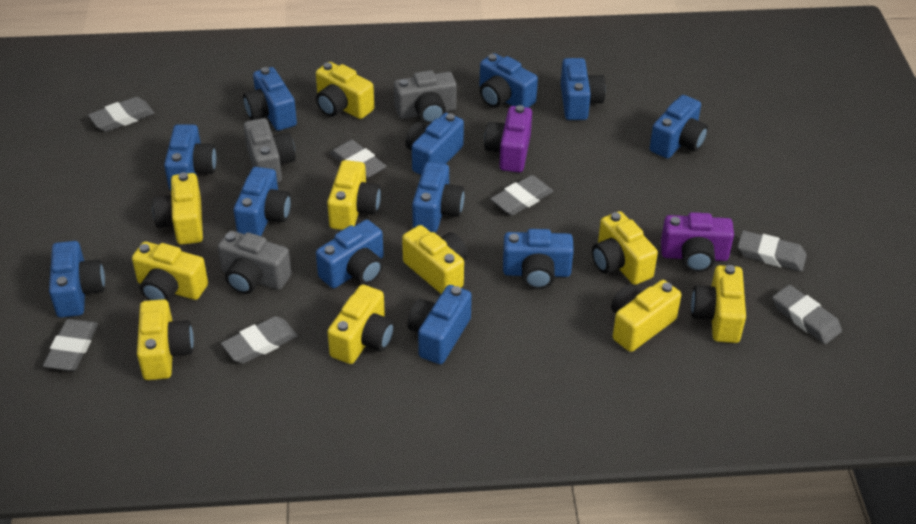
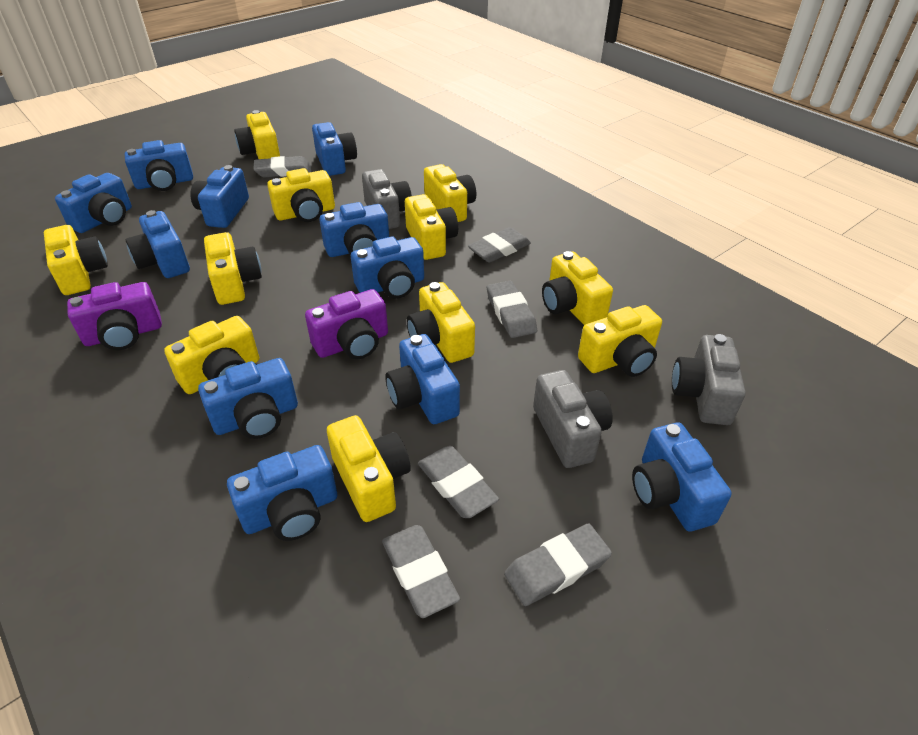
blue camera: [49,241,105,318] [164,124,217,190] [234,167,291,236] [243,67,297,131] [316,220,384,288] [406,113,464,175] [407,285,472,364] [412,162,465,232] [479,53,538,108] [503,229,574,289] [561,58,606,120] [650,95,708,158] = 12 -> [55,173,132,233] [125,140,193,191] [126,210,190,278] [190,165,249,228] [198,358,298,439] [227,445,337,541] [312,122,357,176] [319,202,389,257] [351,236,424,299] [385,334,460,424] [632,423,732,531] = 11
grey eraser: [43,319,98,371] [88,97,155,132] [221,316,298,364] [329,140,386,179] [490,175,553,215] [738,231,807,271] [773,285,842,344] = 7 -> [253,156,311,178] [382,525,460,618] [418,446,499,518] [468,227,531,263] [487,281,537,338] [504,523,612,606] = 6
yellow camera: [132,242,208,303] [137,299,194,380] [152,172,203,245] [316,62,374,119] [327,160,381,230] [327,284,395,364] [402,225,468,294] [592,211,658,285] [611,280,681,352] [691,265,746,343] = 10 -> [44,225,108,295] [164,316,259,394] [204,232,262,305] [234,110,280,159] [267,168,335,222] [327,415,411,522] [405,194,458,260] [407,282,475,363] [424,164,476,222] [542,251,613,325] [578,305,662,377] = 11

